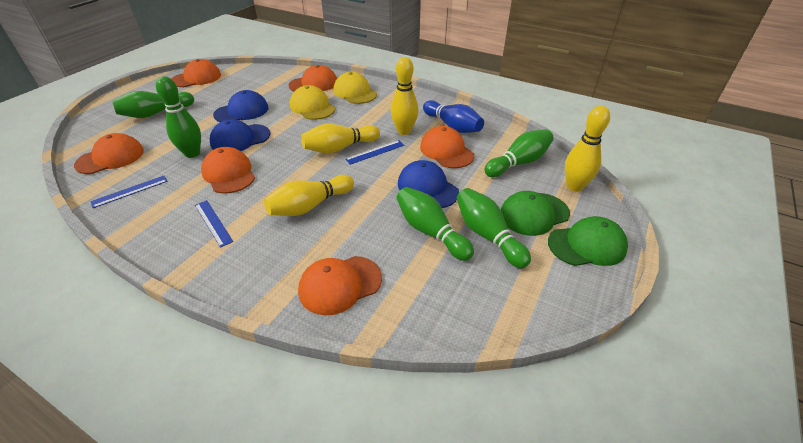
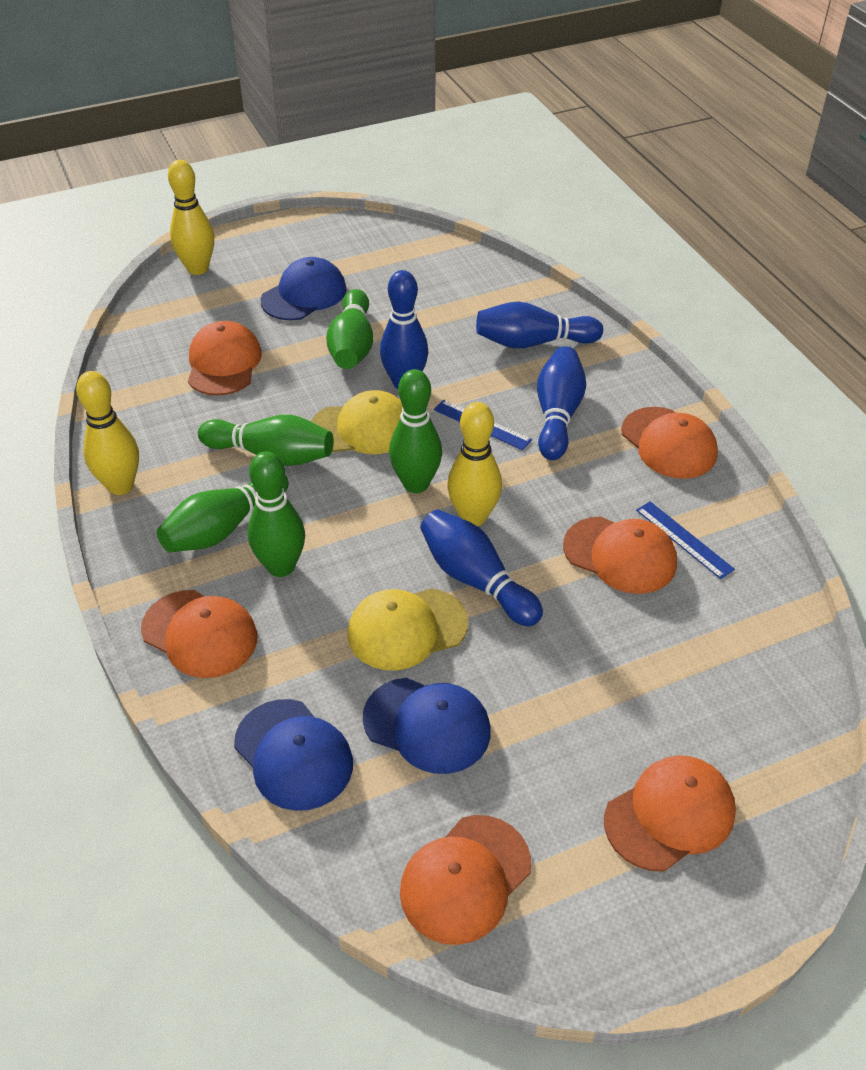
blue bowling pin: [423,100,484,133] = 1 -> [380,270,429,389] [420,510,543,626] [476,302,603,348] [537,346,586,460] = 4
blue ruler: [90,176,168,208] [195,200,233,248] [345,140,404,165] = 3 -> [433,400,532,450] [636,501,735,579] = 2
green cap: [501,191,570,236] [548,216,628,266] = 2 -> none = 0
yellow bowling pin: [264,175,354,216] [301,124,380,153] [390,57,419,135] [564,106,610,192] = 4 -> [76,371,139,495] [168,160,214,275] [447,402,502,526] = 3

